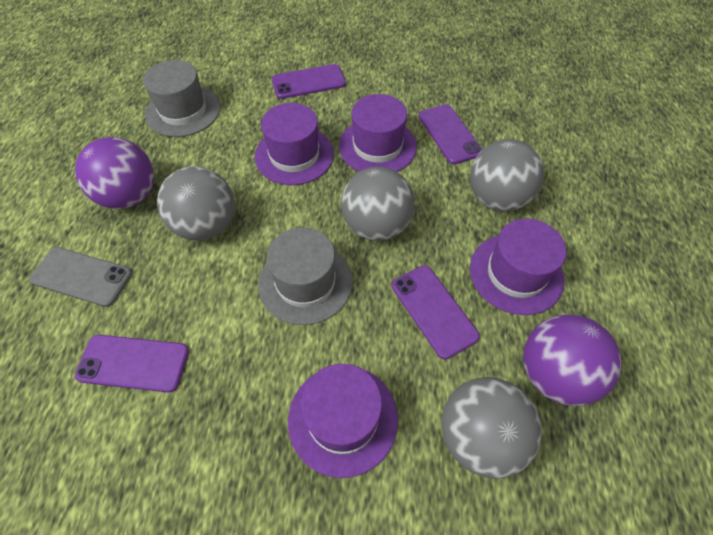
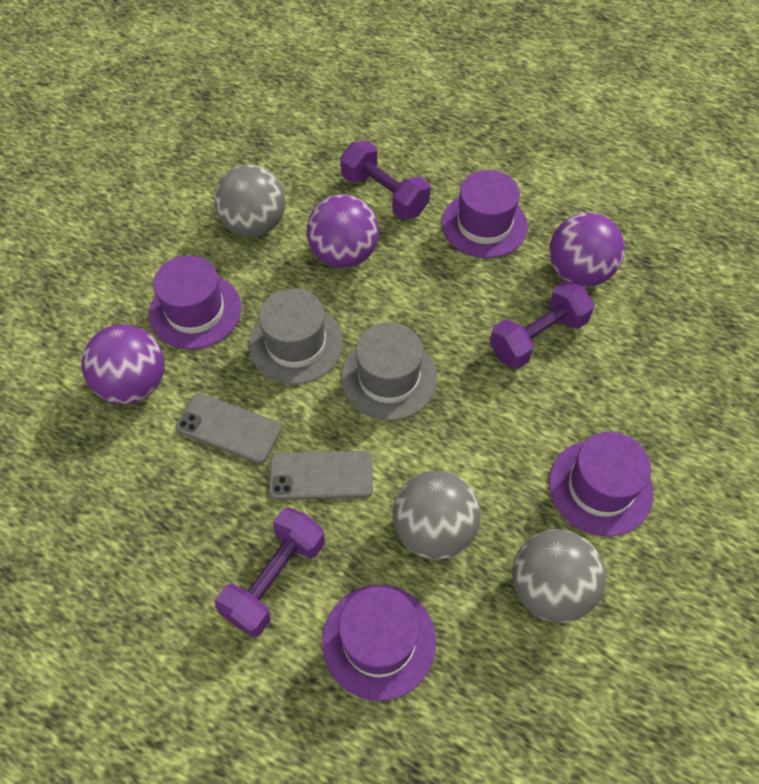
grey ball: [157,166,235,241] [341,167,415,241] [441,377,542,479] [470,139,544,211] = 4 -> [214,164,286,237] [393,471,481,560] [512,529,606,623] = 3
grey phone: [29,247,132,307] = 1 -> [176,393,282,464] [269,451,373,500] = 2
purple ball: [75,137,154,209] [523,315,622,406] = 2 -> [81,324,165,404] [307,194,379,268] [549,213,625,287] = 3
purple dumbbell: none = 0 -> [215,508,325,637] [340,141,430,220] [490,281,594,369] = 3
purple phone: [74,335,189,393] [272,64,346,99] [392,265,480,359] [419,104,483,164] = 4 -> none = 0

